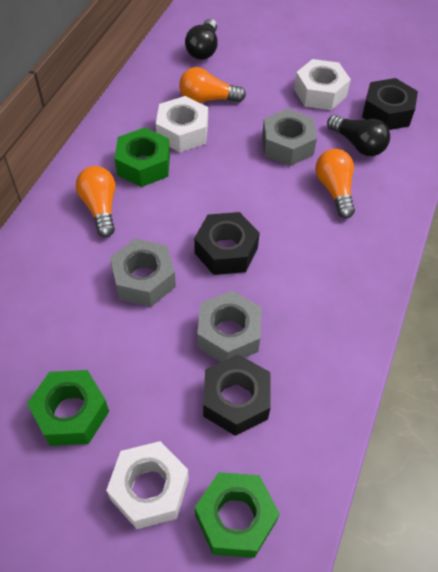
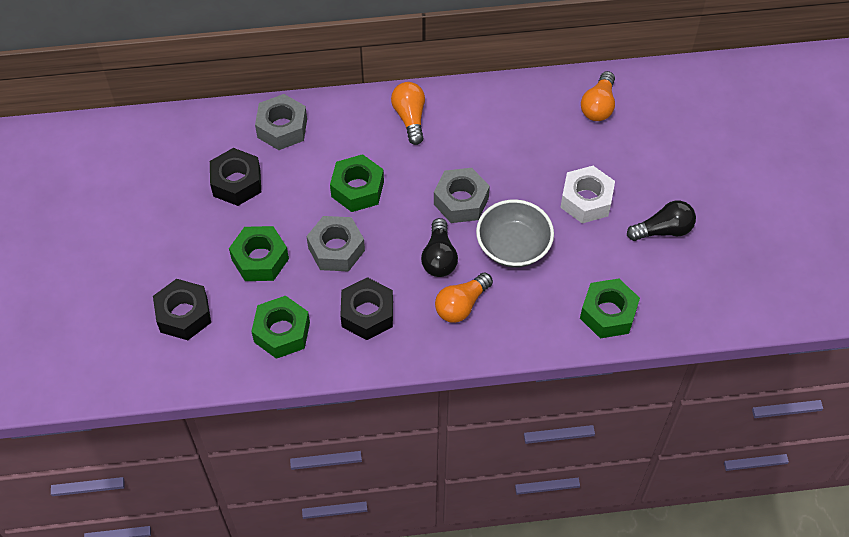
green nut: [27,370,109,446] [115,127,170,187] [195,472,280,558] = 3 -> [229,226,289,281] [251,296,310,359] [330,154,384,212] [580,278,640,338] = 4
grey bowl: none = 0 -> [476,199,554,268] = 1
white nut: [106,441,189,529] [156,96,208,152] [294,59,351,110] = 3 -> [560,166,615,223] = 1

